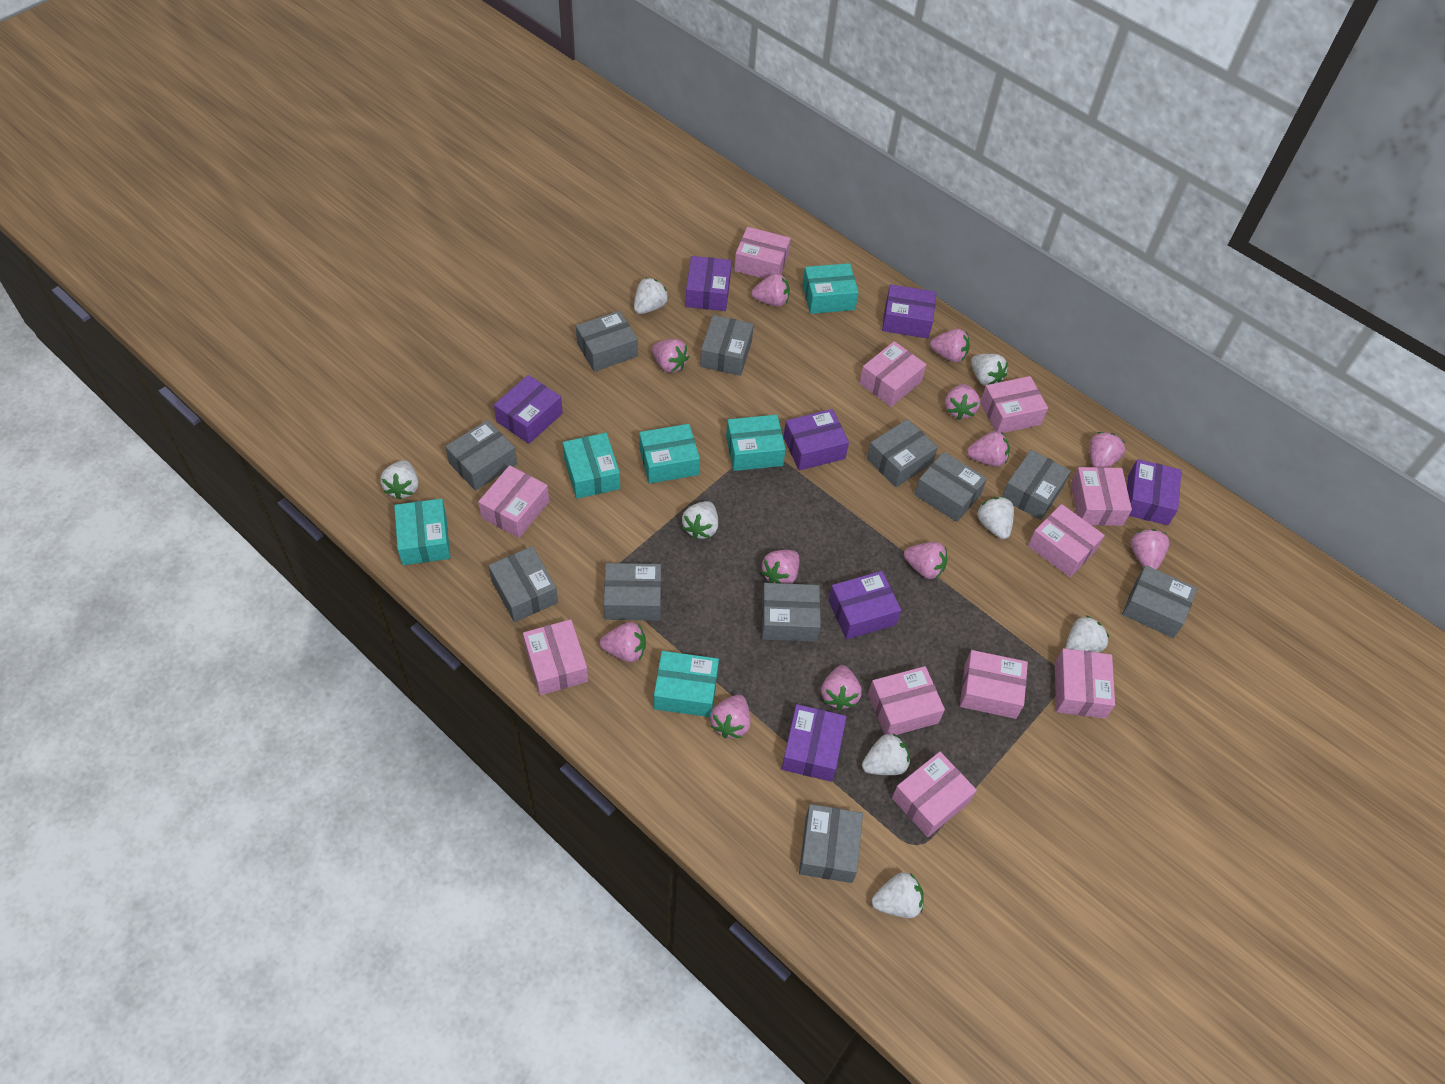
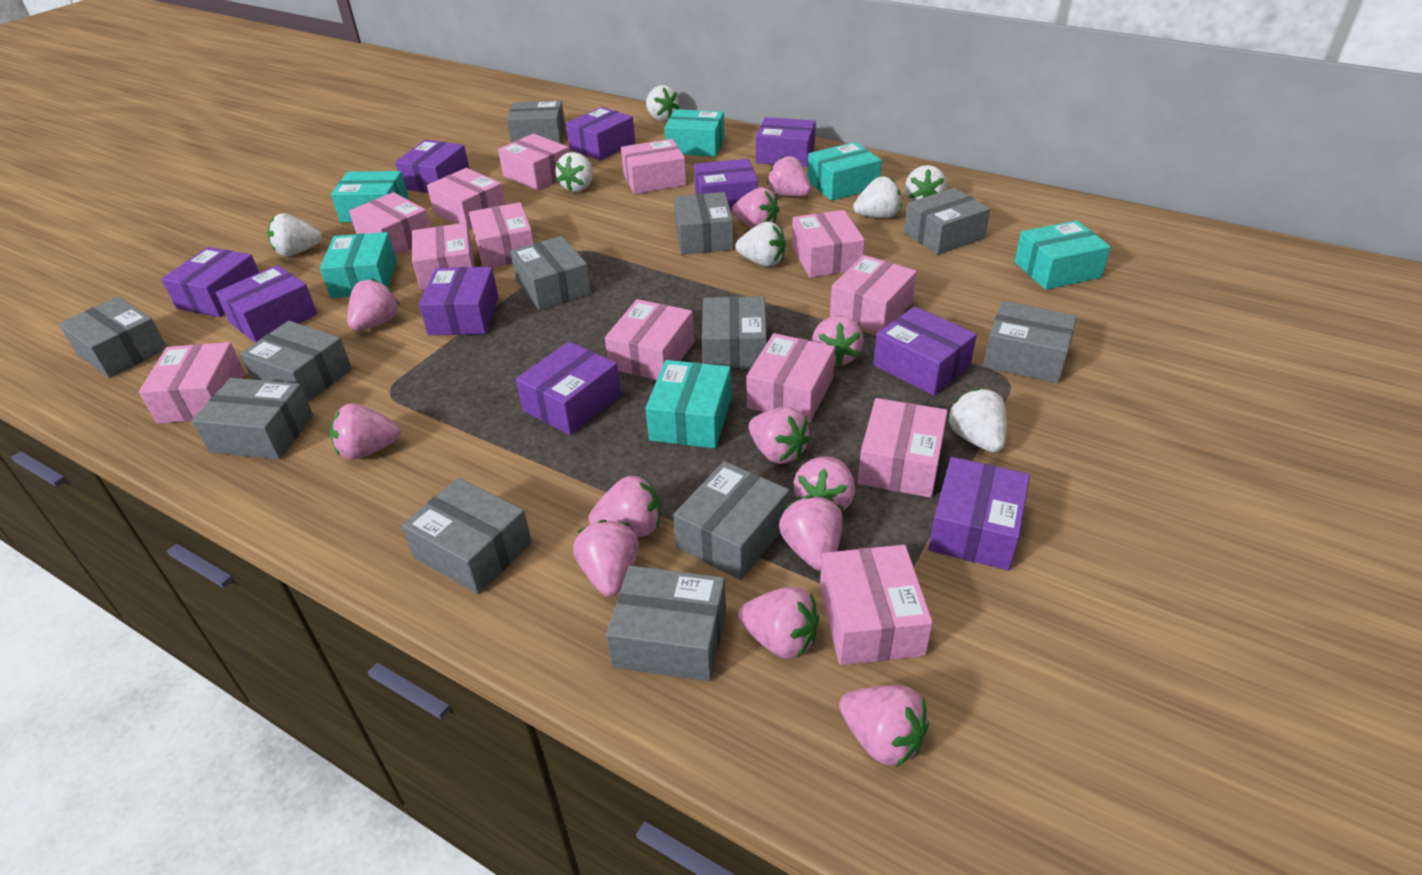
grey box: [445,420,517,491] [488,546,558,622] [576,311,638,372] [604,563,661,621] [700,315,754,376] [761,583,821,642] [799,804,863,883] [867,419,938,487] [914,452,987,522] [1002,450,1071,520] [1122,565,1197,638] = 11 -> [59,297,167,378] [192,378,313,459] [240,321,352,402] [402,477,532,594] [507,101,565,144] [510,236,591,310] [606,566,726,681] [673,461,790,580] [674,192,734,254] [702,296,767,370] [904,188,990,255] [983,301,1077,383] = 12
pink box: [478,465,549,538] [523,619,588,695] [734,227,791,279] [859,341,927,407] [868,666,945,735] [892,752,977,837] [960,650,1028,719] [980,376,1048,433] [1028,504,1105,577] [1055,648,1115,719] [1071,467,1132,526] = 11 -> [139,342,245,424] [349,192,431,256] [412,223,475,291] [427,168,506,230] [469,202,534,268] [498,134,569,191] [605,299,694,380] [621,139,687,194] [747,333,835,423] [792,210,865,278] [820,545,933,665] [830,255,917,332] [858,398,948,498] = 13
purple box: [494,375,563,444] [686,256,732,311] [782,704,847,782] [783,409,849,471] [828,571,901,639] [882,284,936,339] [1127,459,1182,525] = 7 -> [161,247,259,317] [216,265,317,343] [395,140,470,193] [419,267,499,335] [516,341,621,435] [566,107,635,161] [694,159,758,211] [756,117,816,167] [873,306,977,396] [928,457,1030,571] = 10
white strawberry: [380,460,418,500] [634,277,668,314] [682,501,718,539] [862,733,910,775] [872,872,924,918] [971,354,1008,386] [977,497,1014,539] [1065,616,1109,653] = 8 -> [267,213,322,256] [555,152,593,192] [646,85,679,121] [735,222,786,267] [853,177,902,218] [905,165,947,202] [948,388,1007,452] = 7

